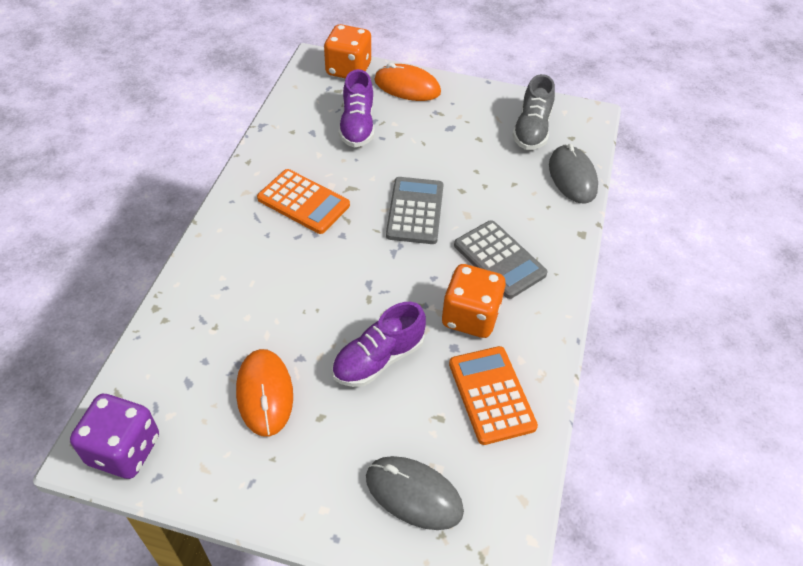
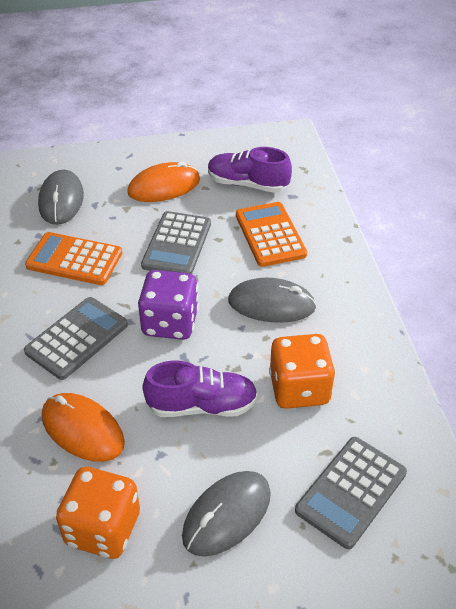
grey calculator: [386,177,444,244] [454,220,548,299] = 2 -> [24,297,128,380] [141,211,211,274] [295,437,407,549] = 3
grey mouse: [366,456,464,530] [549,144,598,203] = 2 -> [38,170,84,225] [182,471,271,557] [228,278,317,323] = 3
grey shoe: [512,74,555,150] = 1 -> none = 0

